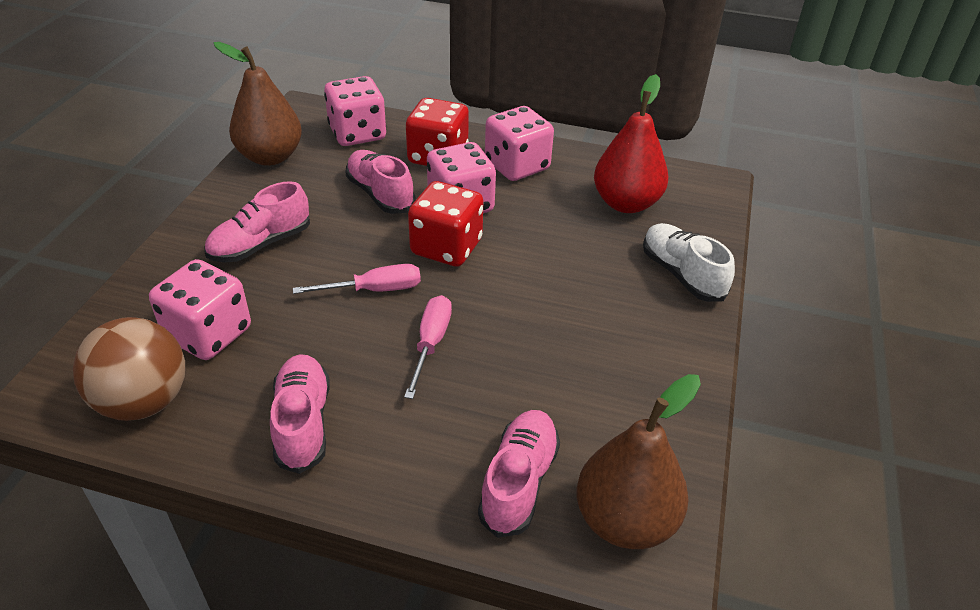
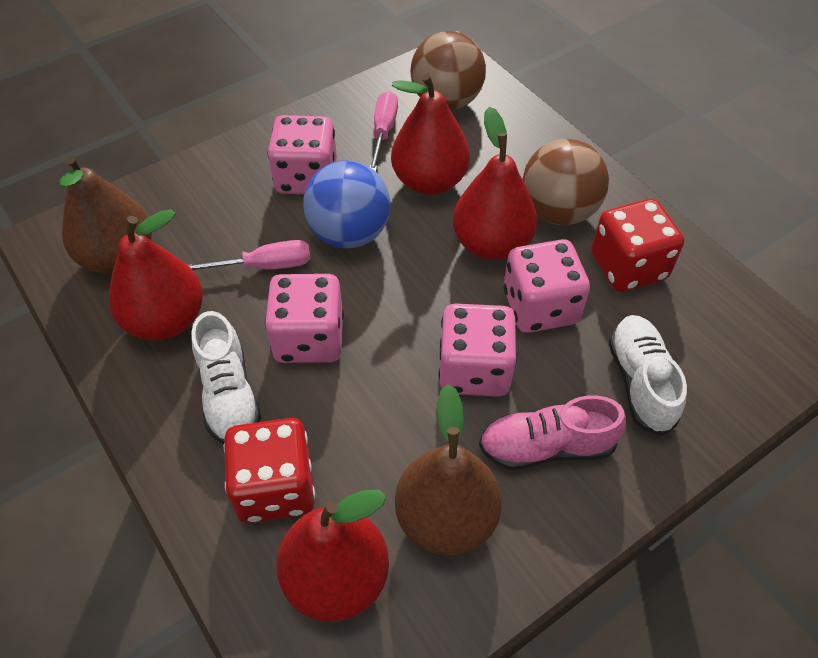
blue ball: none = 0 -> [304,160,391,248] = 1
brown ball: [73,317,185,421] = 1 -> [410,31,486,110] [523,139,609,225] = 2
pink shoe: [205,181,310,262] [270,354,330,474] [345,150,415,214] [478,410,560,538] = 4 -> [479,395,626,470] = 1
red pear: [594,74,668,213] = 1 -> [109,209,203,341] [276,490,389,622] [391,73,470,195] [453,107,537,260] = 4
white shoe: [643,223,735,302] = 1 -> [191,311,261,444] [609,315,687,436] = 2

